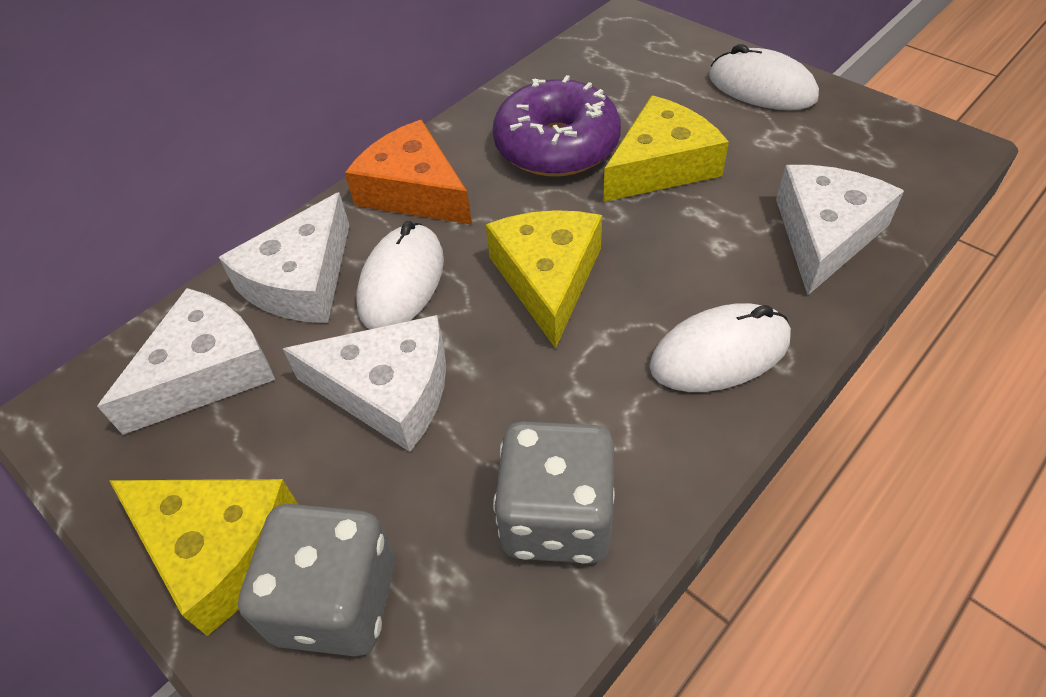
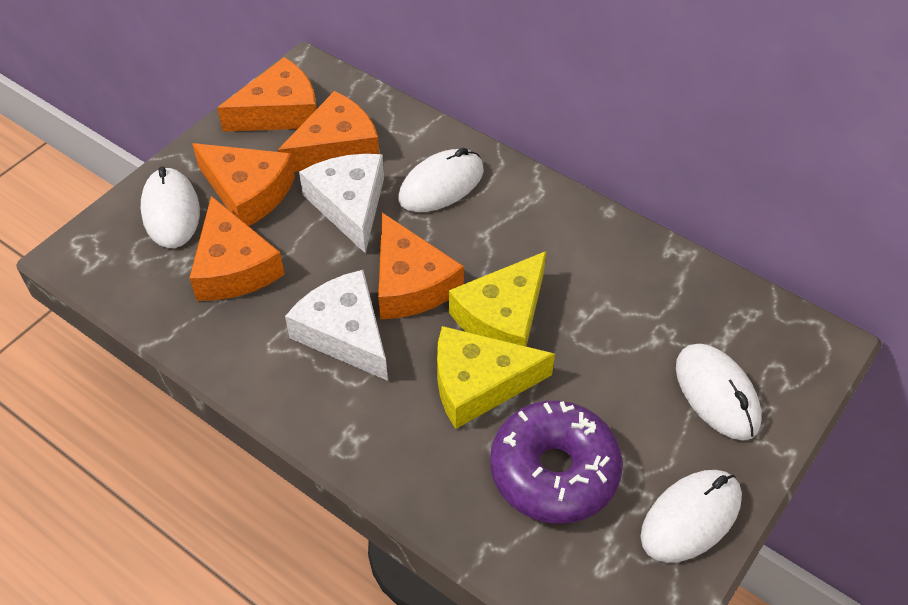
grey dice: [238,504,395,656] [493,421,615,564] = 2 -> none = 0
orange cheese: [345,120,472,225] = 1 -> [190,196,285,301] [192,143,295,226] [217,57,317,132] [278,91,379,172] [378,213,464,319] = 5
white cheese: [97,288,275,435] [219,192,349,323] [283,315,446,452] [776,165,904,295] = 4 -> [285,270,388,381] [299,154,384,253] = 2
white mouse: [357,221,444,329] [649,303,791,392] [709,44,819,110] = 3 -> [141,166,200,248] [398,148,484,212] [641,470,742,563] [676,344,762,440] = 4
yellow cheese: [109,479,299,636] [486,210,602,349] [603,95,729,202] = 3 -> [437,326,555,429] [449,251,547,347] = 2

